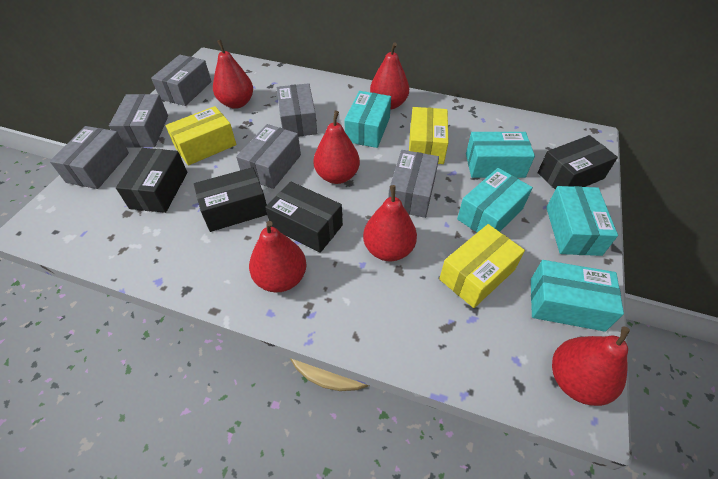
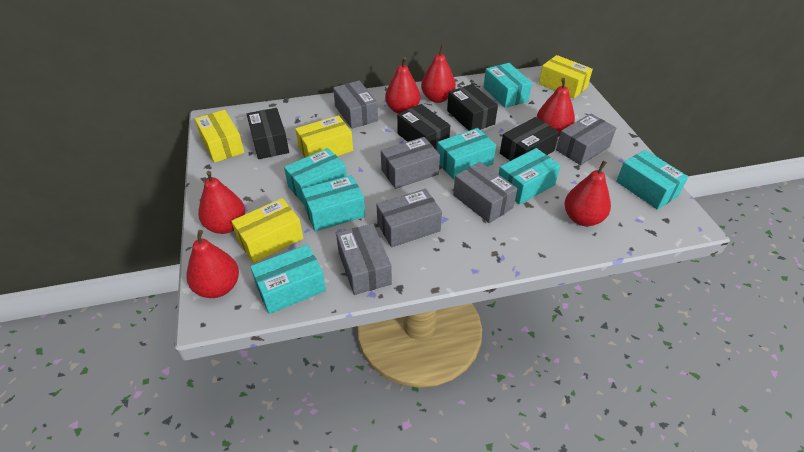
turquoise box: [344,91,391,148] [457,168,533,233] [466,132,535,178] [531,260,624,332] [546,186,618,256] = 5 -> [250,245,326,314] [284,148,347,204] [301,175,365,232] [437,128,496,180] [484,63,532,108] [498,148,561,205] [616,150,688,210] = 7
yellow box: [166,106,236,165] [409,107,449,164] [439,224,525,308] = 3 -> [195,110,245,163] [231,198,303,263] [296,115,353,157] [539,55,593,99] = 4

